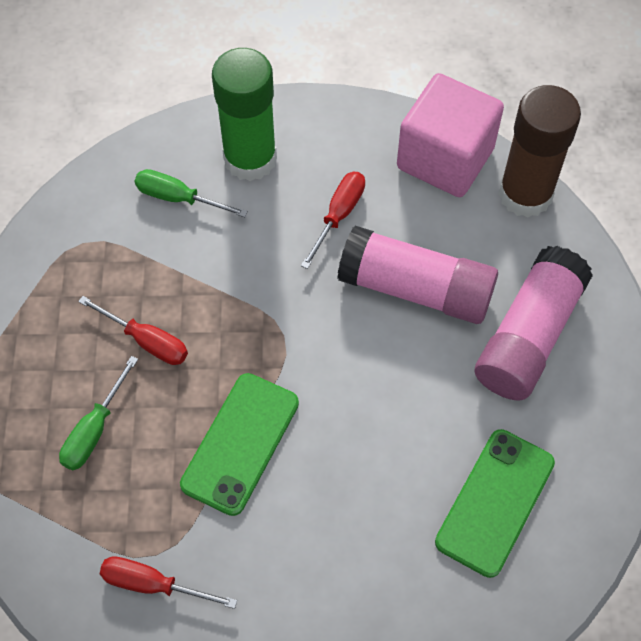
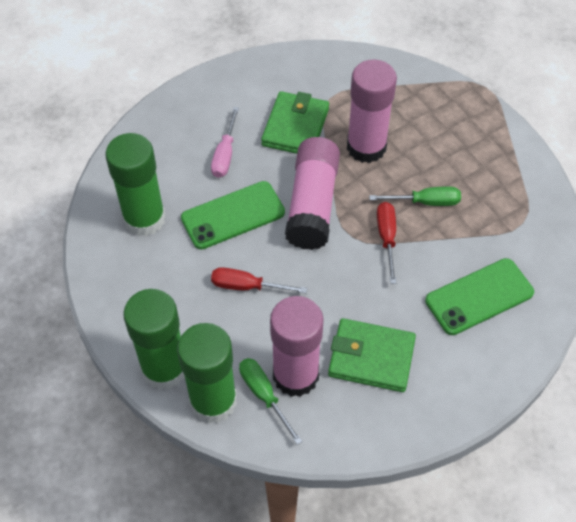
brown glue stick: [498,85,581,218] = 1 -> none = 0
green glue stick: [212,48,277,181] = 1 -> [105,133,166,236] [123,289,185,390] [177,323,237,423] = 3
green wallet: none = 0 -> [261,91,329,154] [328,318,416,392] = 2
pink cube: [397,73,504,197] = 1 -> none = 0
pink glue stick: [337,226,498,324] [475,246,593,401] = 2 -> [270,296,324,397] [285,137,340,250] [347,59,397,163] = 3
pink screwdriver: none = 0 -> [211,107,239,178] = 1
red screwdriver: [78,296,188,365] [100,556,237,609] [301,172,365,269] = 3 -> [211,267,307,293] [377,202,396,284] = 2

